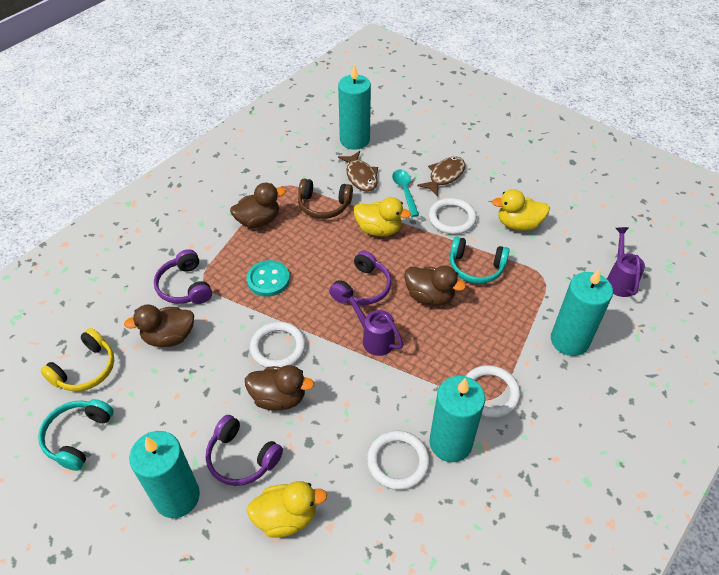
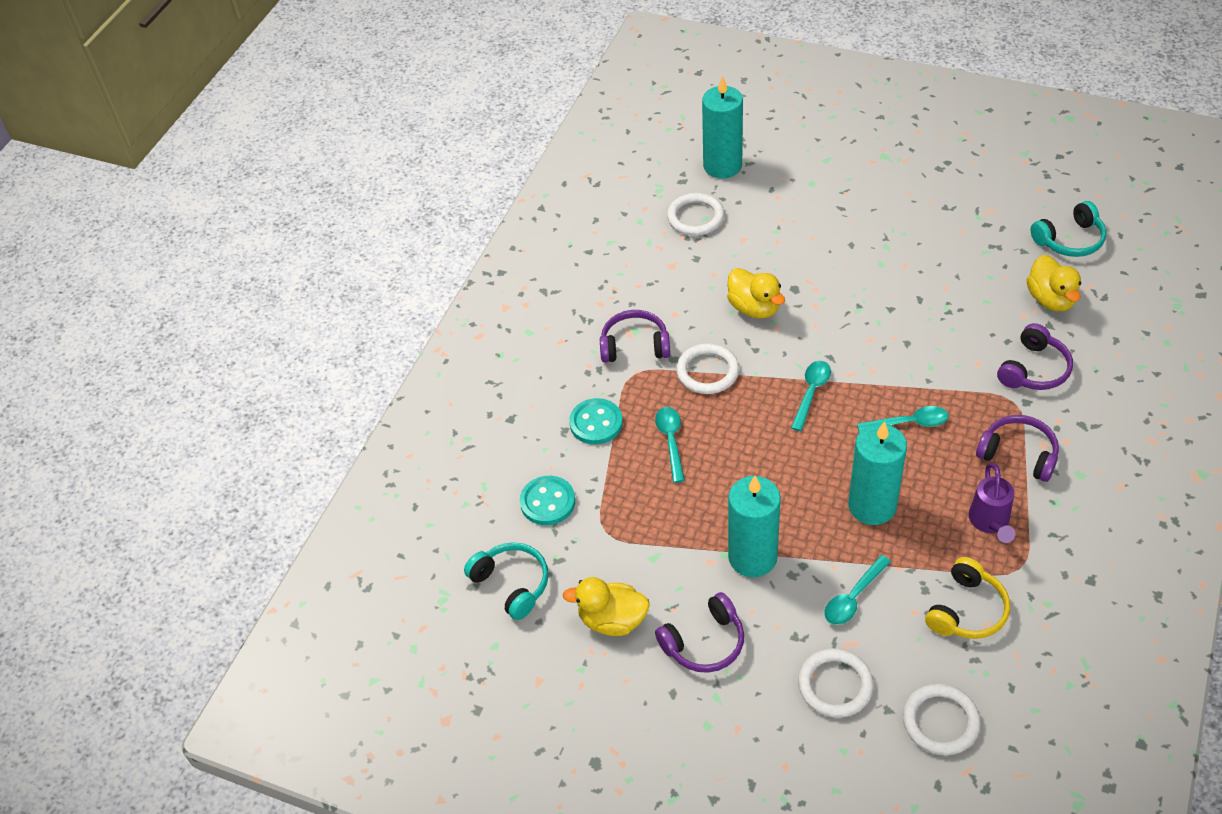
brown duck: [124,304,194,347] [230,183,286,228] [245,365,314,411] [404,266,466,306] = 4 -> none = 0
brown fish: [338,151,378,192] [417,157,465,197] = 2 -> none = 0
brown headphones: [298,178,353,219] = 1 -> none = 0
purple headphones: [154,249,212,304] [206,415,283,486] [329,251,391,305] = 3 -> [600,310,670,363] [655,592,744,673] [976,415,1059,482] [997,323,1073,390] = 4
purple watering can: [341,288,404,356] [607,227,645,297] = 2 -> [969,463,1016,543] = 1
turquoise button: [247,260,290,297] = 1 -> [520,476,575,525] [569,398,623,445] = 2
turquoise candle: [129,431,200,518] [338,64,371,150] [429,376,485,462] [551,268,613,356] = 4 -> [702,76,743,178] [728,476,781,578] [848,421,907,525] = 3
turquoise spoon: [392,170,419,217] = 1 -> [655,407,685,483] [791,361,831,431] [825,555,891,625] [857,406,949,432] = 4

